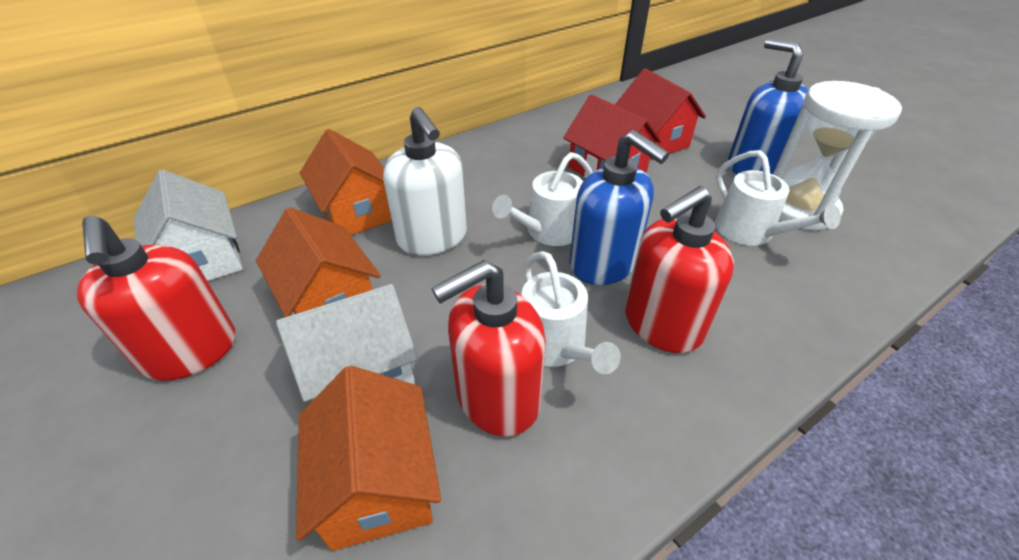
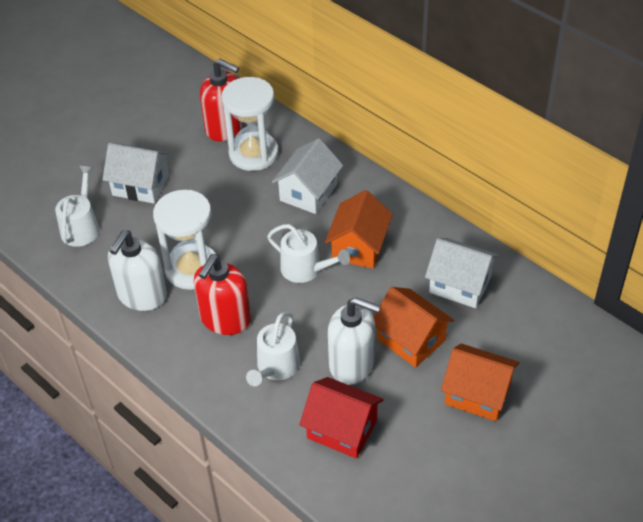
blue soap dispenser: [569,130,669,285] [728,38,808,174] = 2 -> none = 0
red house: [563,95,662,178] [615,68,706,160] = 2 -> [299,377,384,459] = 1
red soap dispenser: [77,216,235,381] [431,260,546,437] [625,186,734,353] = 3 -> [194,254,251,335] [200,59,244,141] = 2
white hourglass: [773,81,902,230] = 1 -> [153,190,216,290] [221,77,279,171] = 2
white house: [134,170,243,281] [276,284,418,402] = 2 -> [102,143,171,204] [272,138,343,214] [425,238,499,308] = 3
white soap dispenser: [383,107,467,256] = 1 -> [108,230,167,311] [328,297,381,385] = 2

